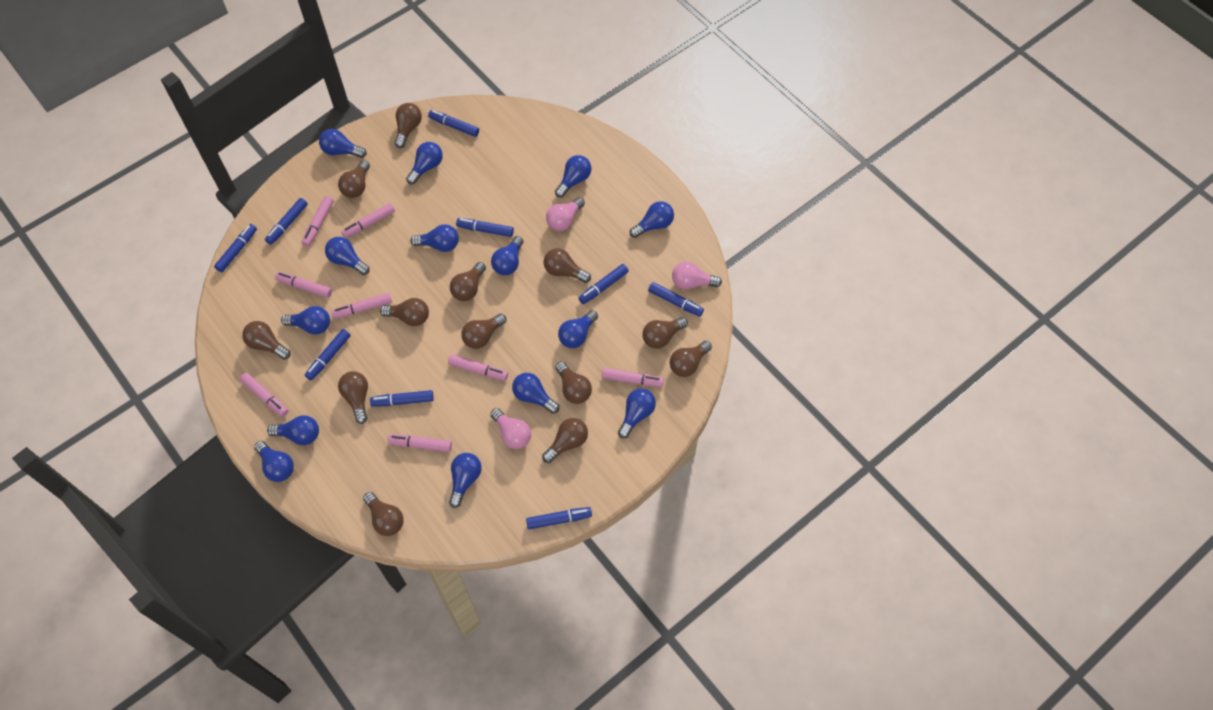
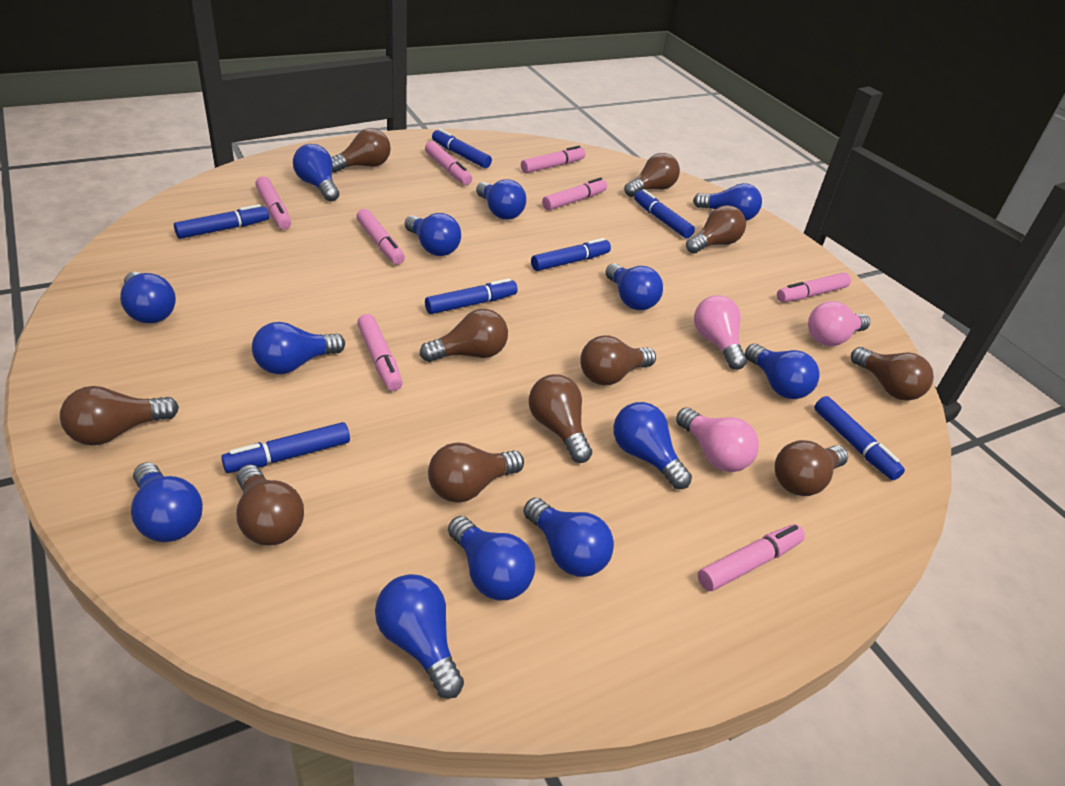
blue light bulb: [254,441,294,482] [267,415,319,445] [281,306,330,335] [319,129,367,158] [325,237,370,275] [406,142,443,184] [410,224,459,252] [449,453,482,508] [491,236,523,275] [512,373,559,414] [555,155,591,198] [558,310,598,348] [618,388,656,438] [630,201,674,238] = 14 -> [120,272,176,323] [131,462,203,542] [252,322,345,374] [293,144,339,201] [375,574,464,699] [405,213,461,256] [448,516,535,600] [476,179,526,220] [523,498,614,577] [605,263,663,310] [613,402,692,489] [693,183,762,221] [745,344,820,399] = 13
blue marker: [214,224,257,272] [265,198,308,245] [305,329,351,380] [370,390,434,407] [428,110,479,137] [456,218,514,237] [526,507,592,529] [579,264,629,304] [648,282,704,317] = 9 -> [174,204,269,239] [221,422,350,473] [425,278,518,314] [432,128,492,168] [531,238,611,271] [634,189,695,238] [814,396,905,480] = 7
brown light bulb: [242,321,290,360] [338,160,370,198] [338,371,368,424] [363,492,404,536] [380,298,429,326] [395,103,422,148] [450,262,486,301] [461,314,506,349] [542,418,588,463] [544,248,591,283] [555,362,592,404] [642,317,688,349] [670,341,712,377] = 13 -> [60,386,179,445] [236,465,304,546] [331,128,391,173] [420,309,508,362] [428,442,524,503] [529,374,592,463] [580,335,656,385] [624,153,680,197] [686,205,746,254] [775,440,848,496] [851,347,934,401] = 11

